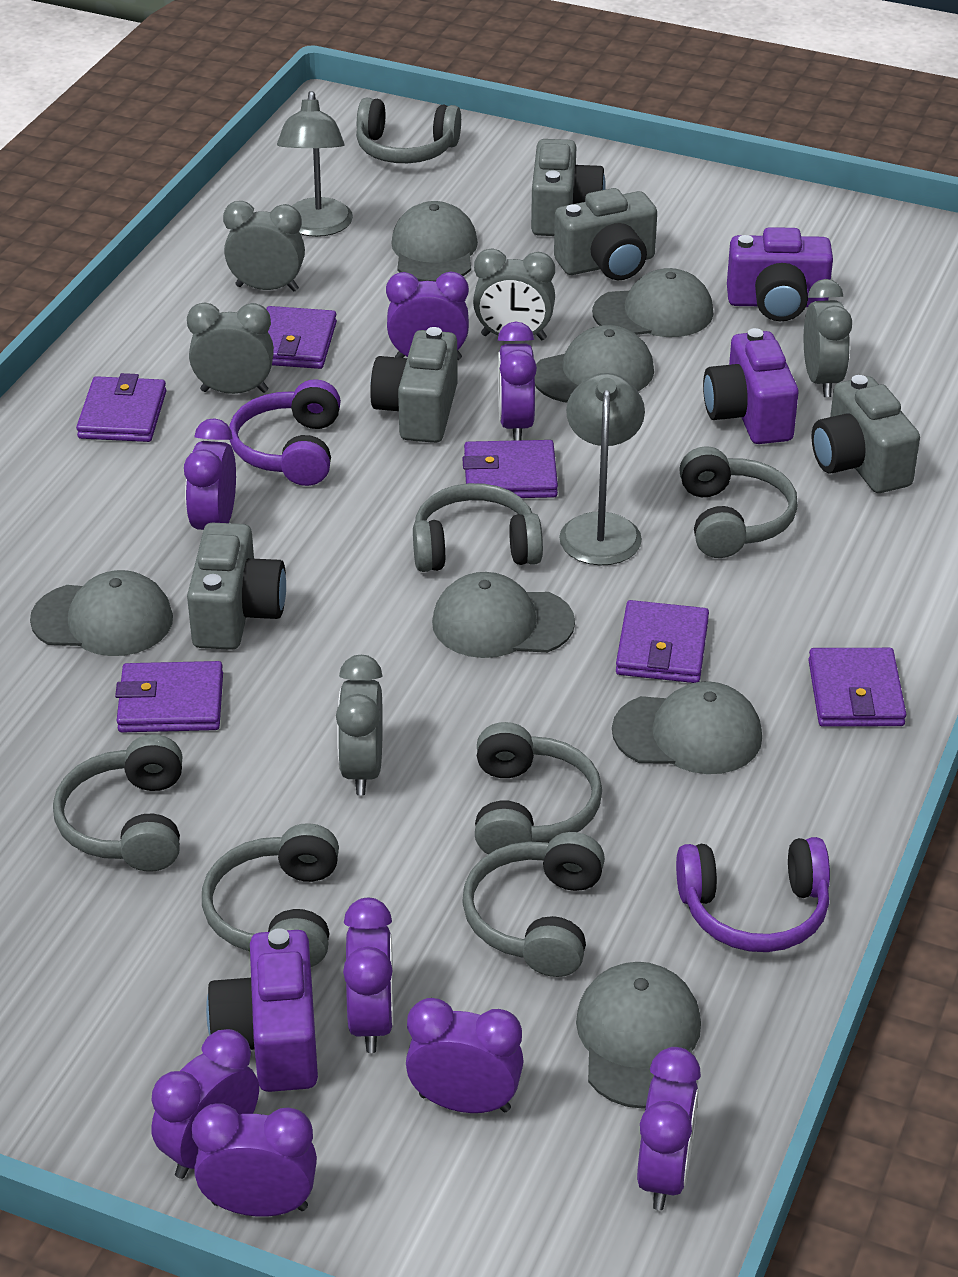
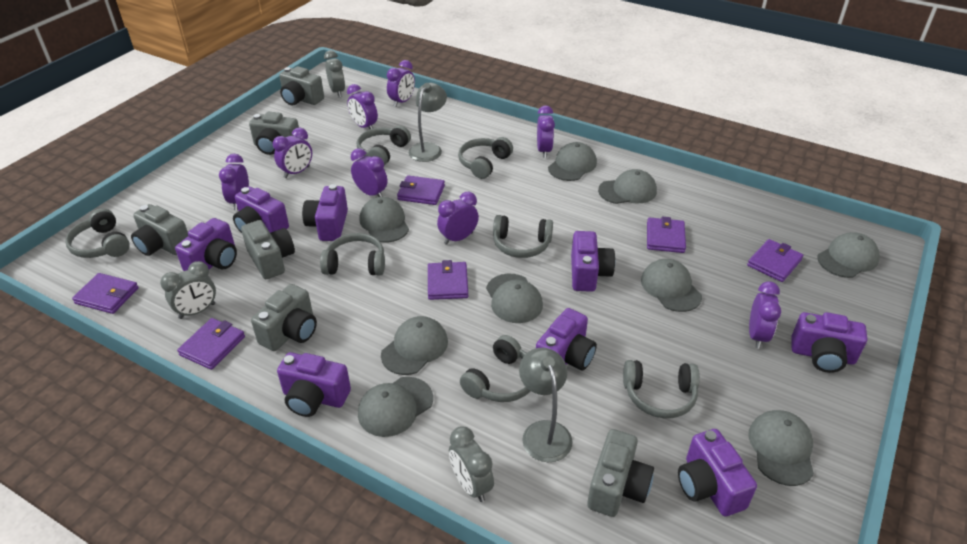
grey camera: [187,523,286,650] [370,327,458,443] [531,139,606,236] [554,188,657,280] [812,375,920,493] = 5 -> [131,204,188,256] [241,220,295,279] [249,112,299,155] [251,284,317,351] [279,66,324,106] [587,429,654,517] = 6
grey cap: [30,570,173,656] [391,201,478,281] [432,572,575,658] [535,325,654,402] [576,962,701,1109] [592,268,714,337] [612,681,762,774] = 7 -> [358,377,433,437] [359,197,409,243] [381,316,448,375] [486,274,543,323] [548,142,597,181] [598,169,657,204] [641,259,702,312] [749,410,814,486] [817,232,880,278] = 9
grey clock: [187,303,274,394] [223,201,305,292] [336,655,383,795] [473,249,555,340] [804,279,852,397] = 5 -> [160,261,216,319] [324,50,345,97] [449,426,494,502] = 3
purple camera: [206,928,318,1092] [703,328,799,444] [727,227,833,321] = 3 -> [175,218,237,271] [233,187,289,233] [277,352,351,417] [302,184,348,241] [536,308,597,371] [571,231,615,292] [678,429,757,516] [791,312,867,373] = 8
purple headphones: [229,379,341,486] [676,837,830,952] = 2 -> none = 0

